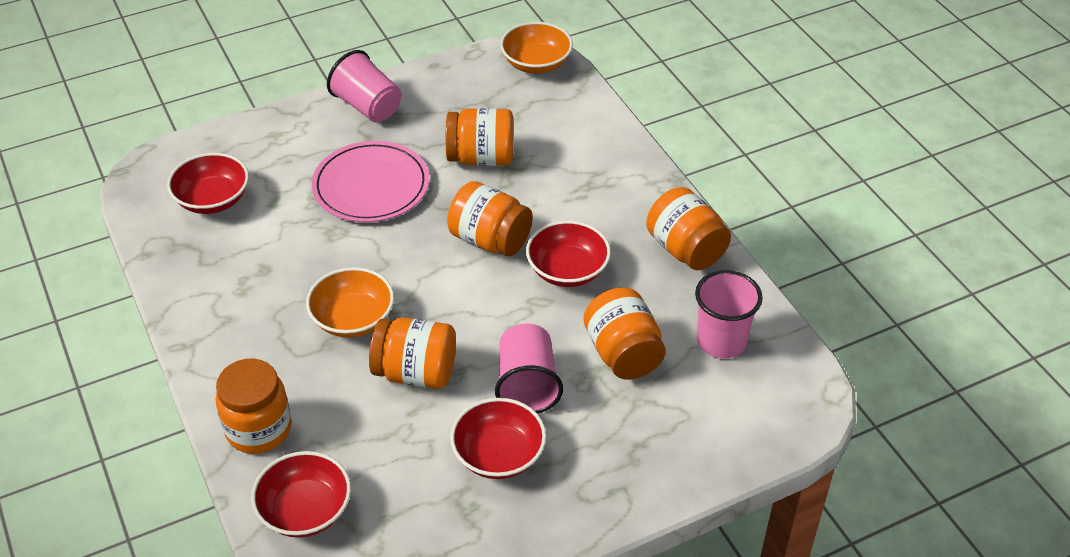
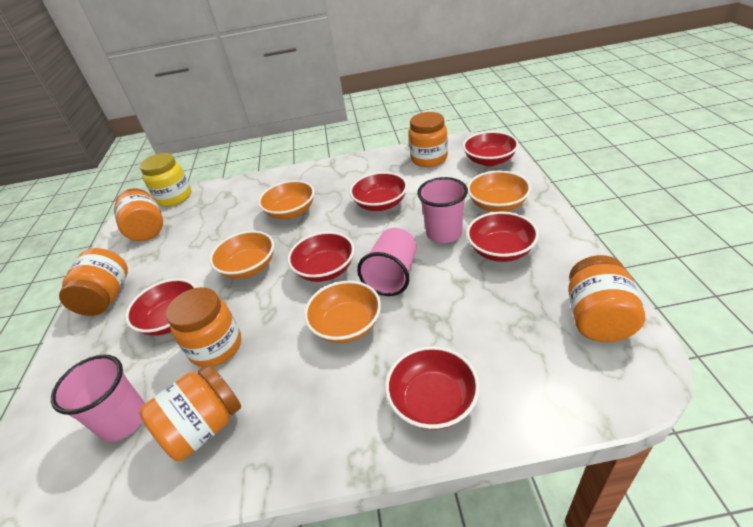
orange bowl: [306,267,394,338] [500,22,573,73] = 2 -> [209,231,274,279] [258,180,314,219] [304,281,381,343] [467,170,531,212] = 4
pink plate: [312,141,429,222] = 1 -> none = 0
red bowl: [167,153,249,214] [251,451,351,537] [450,398,546,479] [526,221,611,287] = 4 -> [125,278,197,336] [288,232,355,282] [350,172,408,211] [385,346,480,430] [463,131,519,166] [466,212,539,262] = 6
yellow jar: none = 0 -> [139,153,191,207] = 1

